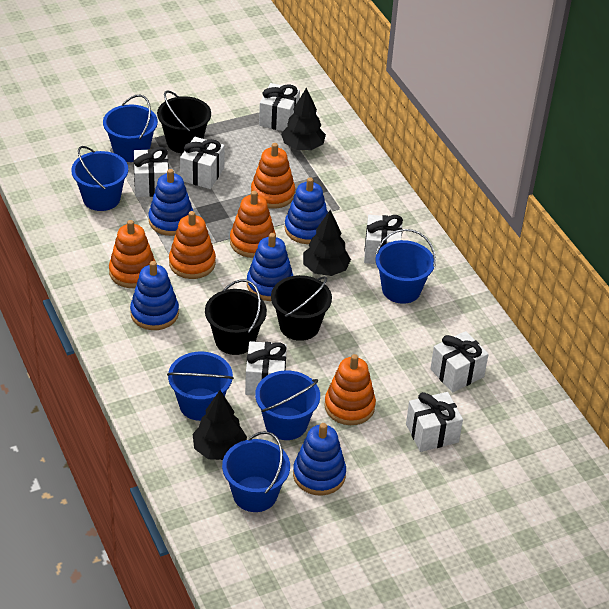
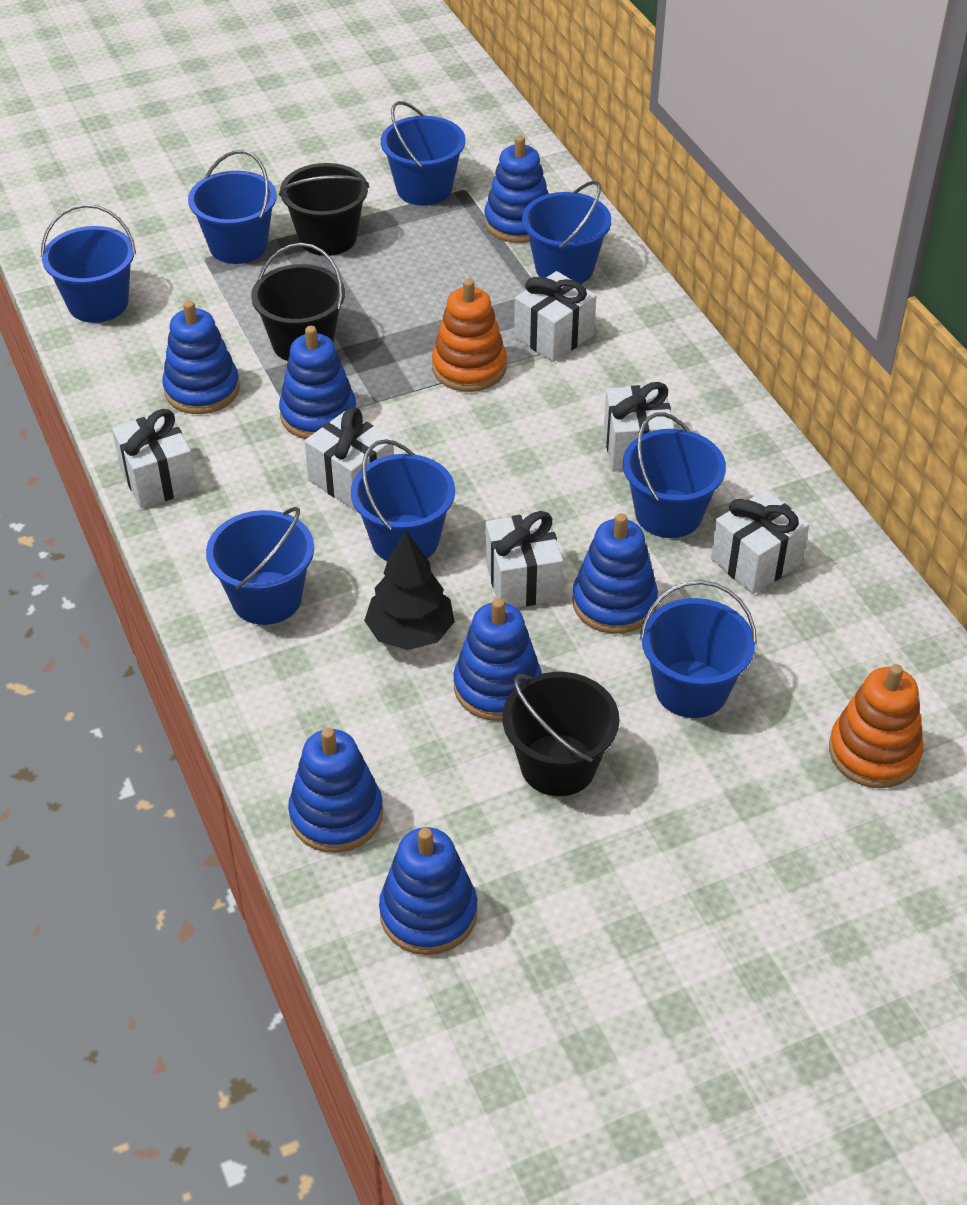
black tree: [192,390,247,460] [281,88,326,150] [303,210,351,276] = 3 -> [364,531,455,650] = 1
blue bucket: [71,146,128,211] [103,95,158,162] [167,352,234,421] [222,431,290,512] [255,370,320,440] [375,229,436,304] = 6 -> [41,204,136,323] [188,150,277,264] [206,507,314,625] [351,439,455,561] [381,101,466,206] [522,181,611,284] [623,412,726,538] [640,580,757,718] = 8
blue stacking toy: [130,261,179,330] [148,169,193,236] [247,233,293,301] [285,178,328,244] [293,423,346,496] = 5 -> [162,301,240,414] [279,326,356,439] [288,727,383,853] [379,827,478,955] [454,598,542,721] [484,135,549,243] [572,513,658,634] = 7
orange stacking toy: [109,220,156,288] [169,211,216,279] [230,191,276,258] [251,143,295,209] [324,354,376,425] = 5 -> [432,279,507,392] [829,664,923,788] = 2
white gift: [134,147,168,197] [180,137,225,189] [245,341,287,395] [259,83,300,131] [364,215,403,264] [406,392,463,452] [430,331,489,392] = 7 -> [112,409,197,508] [304,407,394,510] [486,511,563,607] [514,271,596,362] [604,382,674,472] [711,490,809,594] = 6

